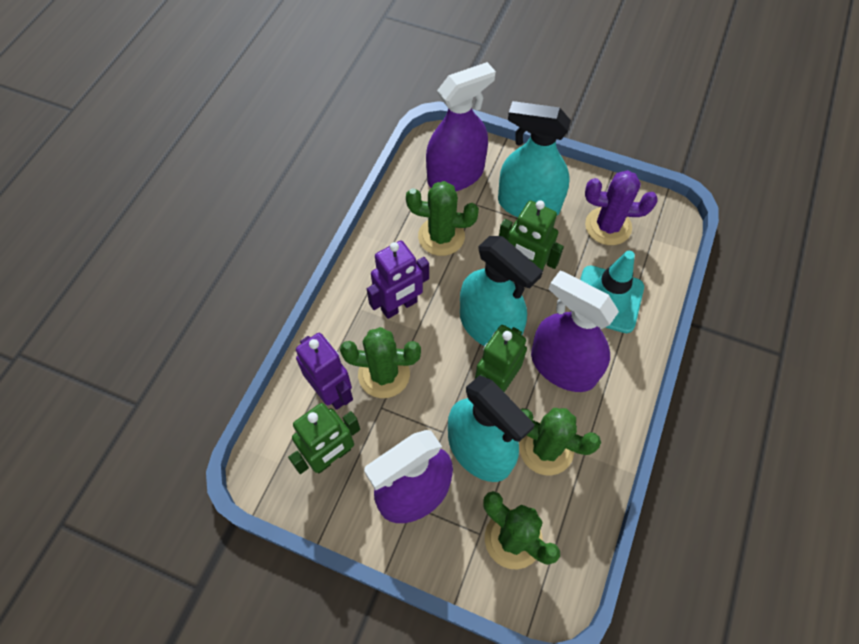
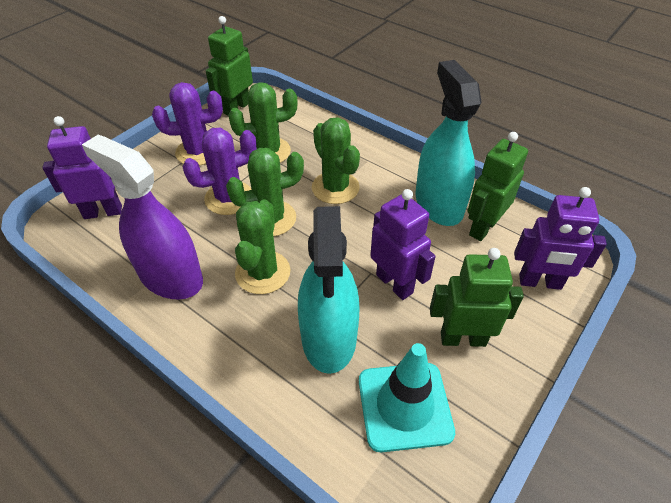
purple cactus: [585,170,658,245] = 1 -> [152,82,223,166] [182,128,257,215] = 2
purple robot: [296,333,353,410] [367,240,429,319] = 2 -> [42,116,122,219] [370,189,436,300] [514,187,607,290] = 3
purple spray bottle: [364,430,453,523] [426,62,496,191] [531,271,619,392] = 3 -> [82,135,203,299] = 1
turquoise spray bottle: [448,375,535,482] [460,236,543,346] [498,101,571,217] = 3 -> [298,206,359,374] [415,60,482,226] = 2

